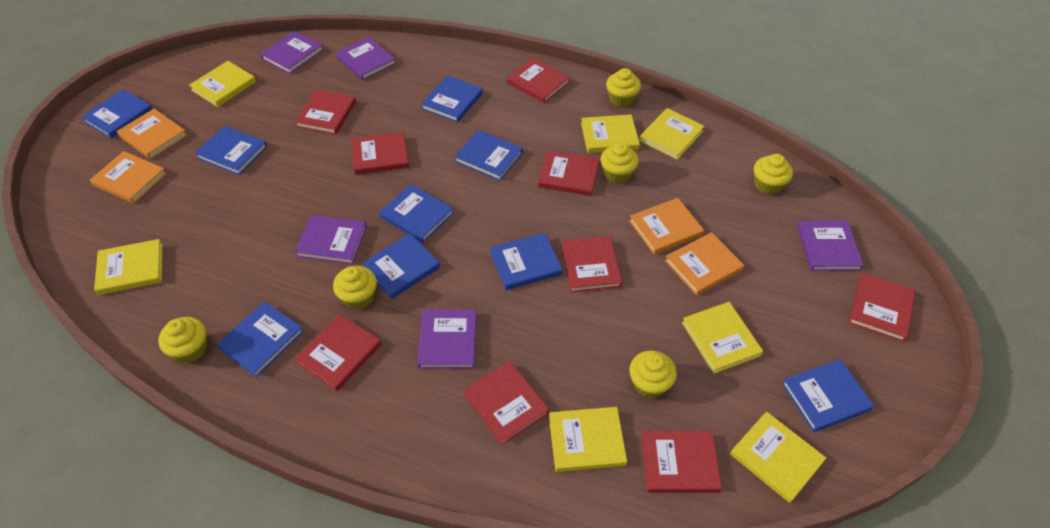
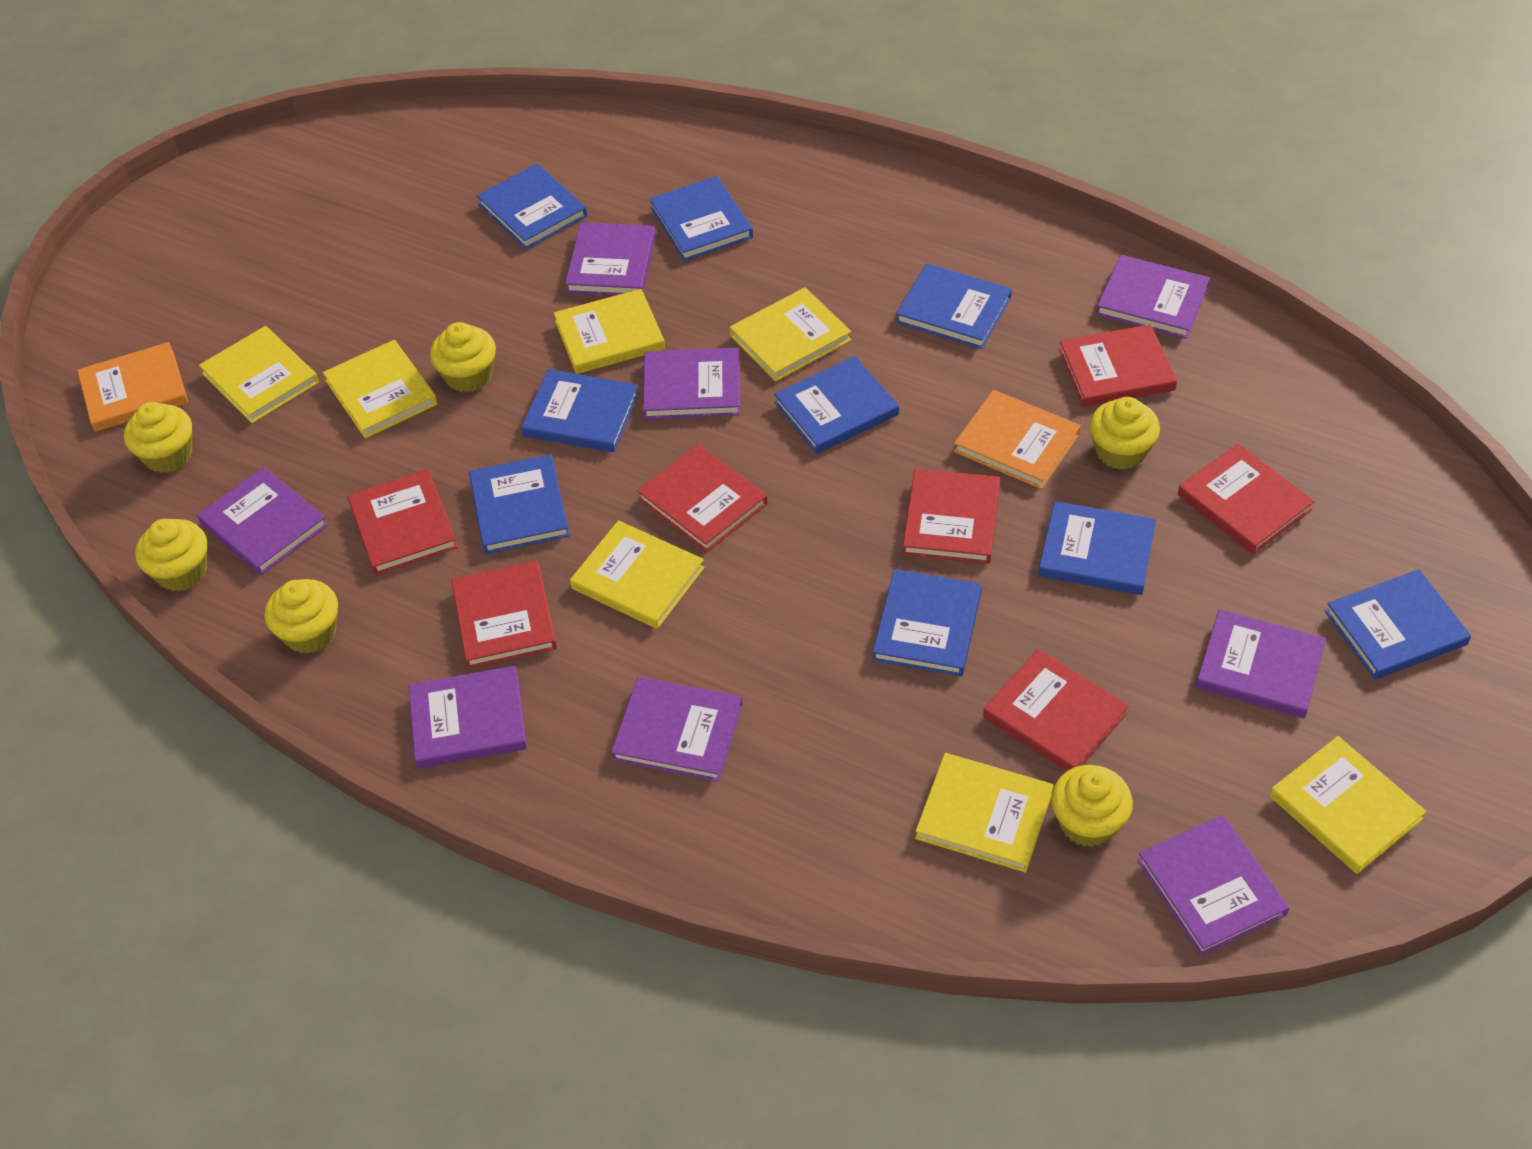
orange book: [90,151,167,204] [117,108,187,159] [629,198,704,255] [665,232,745,295] = 4 -> [77,342,188,432] [954,390,1081,489] = 2
purple book: [260,31,324,74] [295,215,367,265] [336,37,396,80] [417,309,477,369] [797,220,864,271] = 5 -> [197,467,328,575] [408,666,527,768] [565,222,656,296] [611,677,743,782] [643,347,740,419] [1096,255,1210,339] [1137,815,1289,956] [1196,609,1326,718] = 8
red book: [295,89,356,135] [295,314,381,391] [351,132,409,175] [463,361,549,445] [507,58,570,103] [538,150,600,196] [561,236,622,293] [641,431,722,493] [849,273,915,342] = 9 -> [347,469,458,575] [451,560,557,669] [637,444,767,552] [903,469,1000,564] [983,649,1129,771] [1059,324,1177,407] [1177,444,1315,554] = 7

